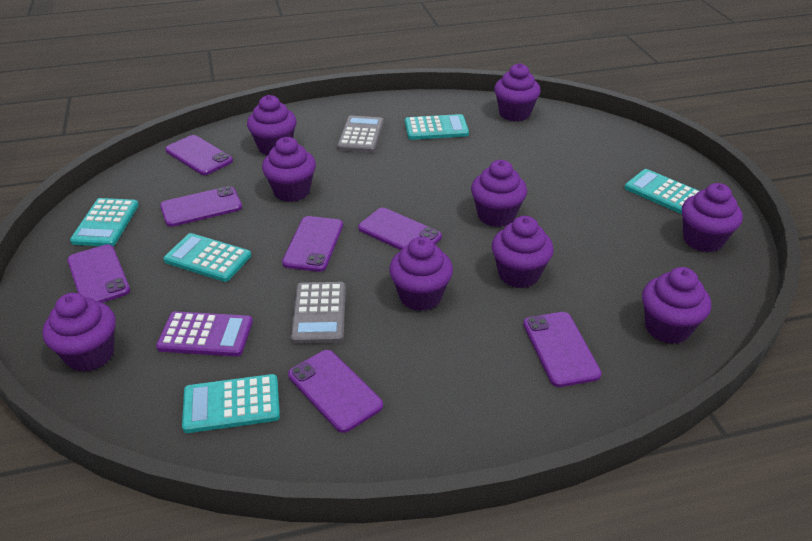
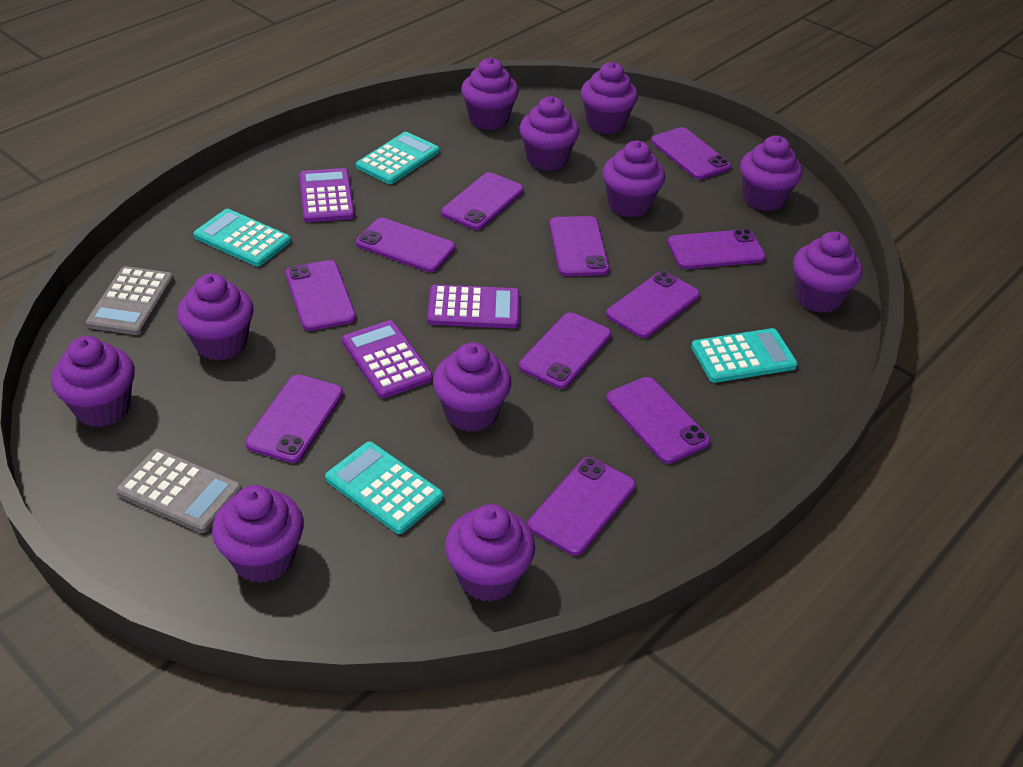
purple calculator: [156,311,253,357] = 1 -> [299,168,355,222] [342,320,433,398] [427,285,520,329] = 3
purple cupcake: [42,293,116,372] [247,95,297,155] [262,137,316,202] [389,237,453,311] [471,160,527,227] [492,216,554,288] [494,63,541,121] [642,267,711,344] [682,183,743,252] = 9 -> [51,336,135,427] [177,273,254,361] [212,485,304,583] [433,342,512,432] [445,504,535,602] [461,58,519,130] [519,96,580,171] [581,62,638,134] [602,141,665,218] [740,136,802,211] [793,231,863,313] = 11
purple phone: [67,244,130,303] [160,186,242,227] [165,135,233,175] [282,216,343,272] [288,350,383,433] [358,208,442,250] [523,312,602,387] = 7 -> [245,374,343,463] [285,260,356,331] [356,218,455,272] [441,172,524,230] [519,312,612,389] [528,457,636,556] [550,216,609,276] [606,271,700,338] [606,377,710,464] [651,127,731,180] [667,229,766,269] = 11
turquoise calculator: [70,198,139,246] [163,233,251,282] [182,374,280,433] [405,114,469,140] [624,169,699,214] = 5 -> [193,209,291,267] [325,442,443,534] [356,132,439,184] [691,328,798,383] = 4

